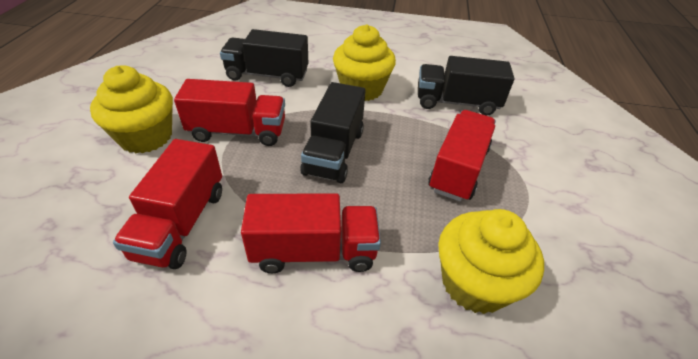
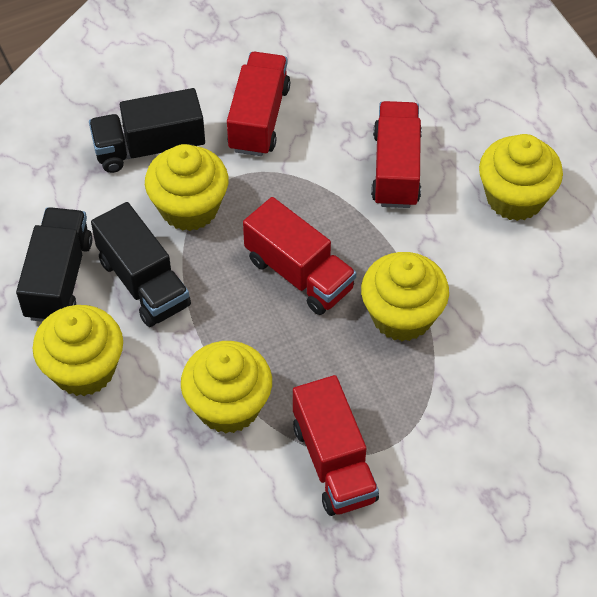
yellow cupcake: [90,65,173,153] [333,25,396,101] [438,209,544,314] = 3 -> [33,305,123,396] [145,144,228,231] [181,341,272,434] [361,252,449,341] [479,134,563,221] = 5

